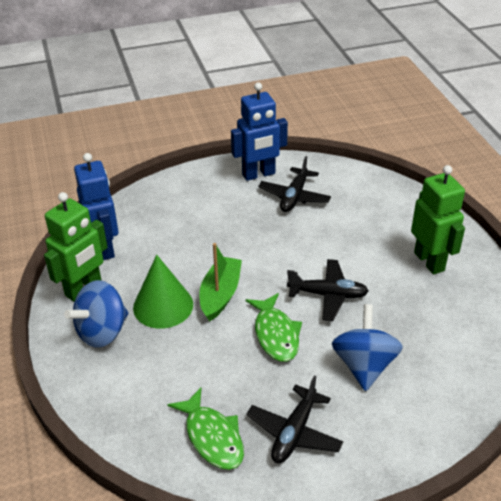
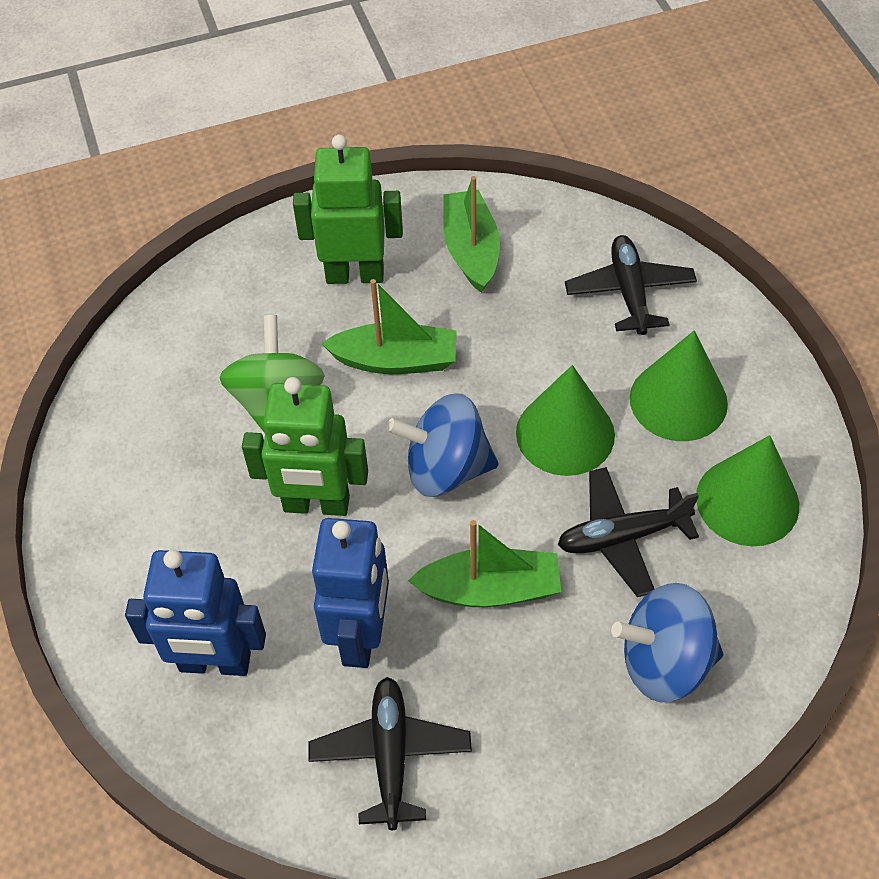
green boat: [199,243,242,322] = 1 -> [321,279,457,374] [408,520,561,607] [443,176,500,293] = 3
green cone: [133,255,193,329] = 1 -> [516,365,615,476] [630,330,728,441] [696,435,799,546] = 3
green fish: [167,388,244,470] [246,293,302,362] = 2 -> none = 0
green spinning top: none = 0 -> [219,315,325,433] = 1

